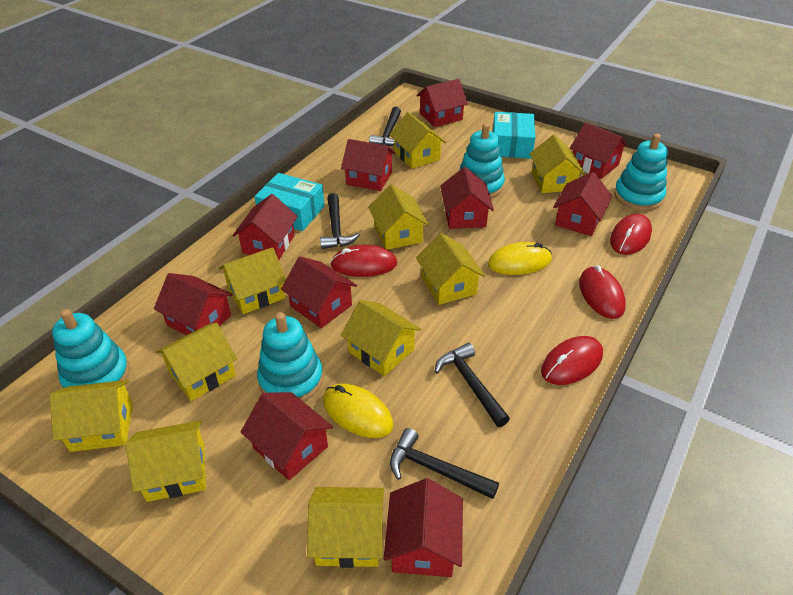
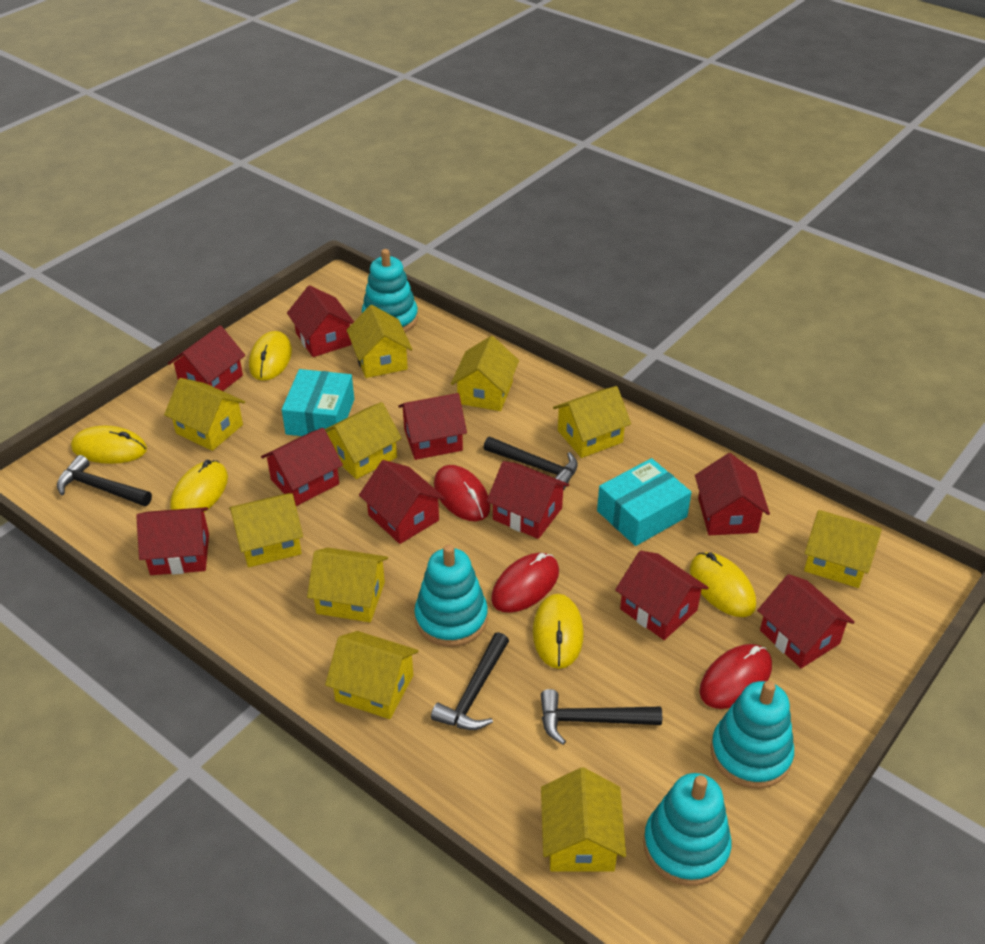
red mouse: [330,245,397,277] [541,336,603,385] [579,265,626,319] [610,214,652,255] = 4 -> [434,465,491,521] [491,553,559,613] [699,644,772,709] = 3
yellow mouse: [323,384,393,438] [488,242,552,275] = 2 -> [71,425,147,464] [170,460,228,512] [249,331,292,381] [533,594,584,669] [690,552,756,617] = 5

